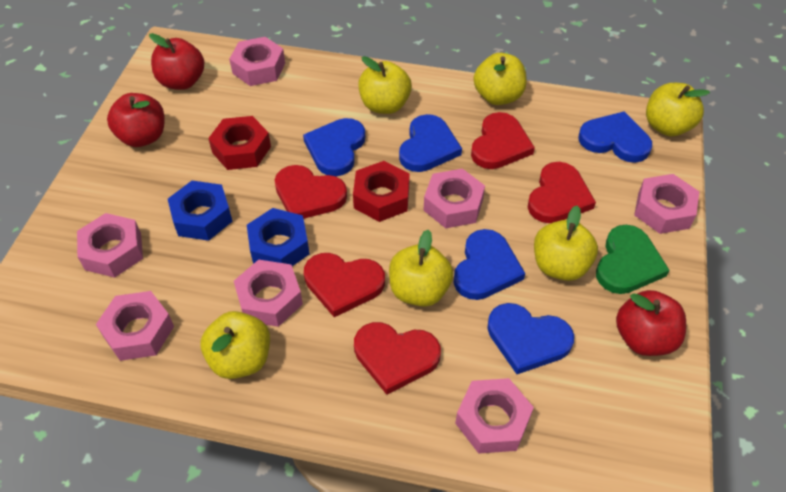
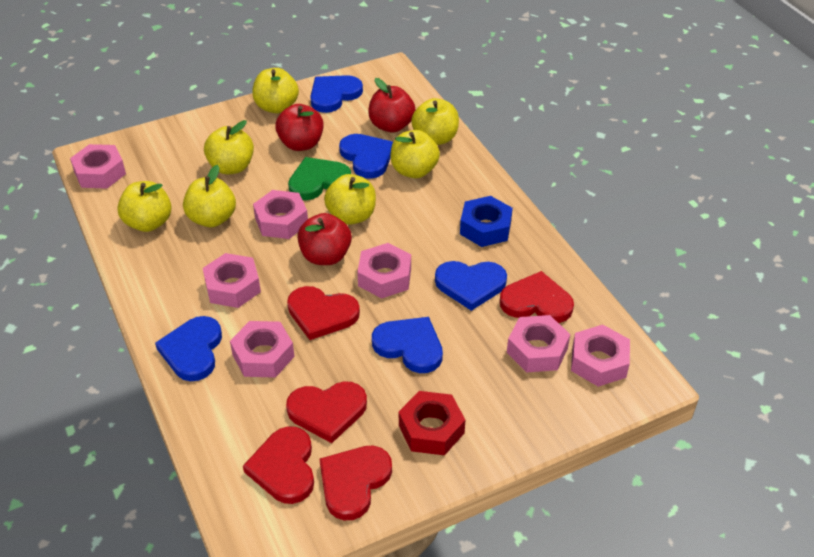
blue nut: [168,181,233,241] [247,208,310,266] = 2 -> [460,196,513,247] = 1
red nut: [208,116,271,170] [353,161,410,222] = 2 -> [399,391,465,455] = 1
yellow apple: [201,311,270,379] [358,56,412,114] [389,230,453,307] [474,53,527,105] [534,206,598,281] [646,83,710,136] = 6 -> [117,181,172,232] [183,165,236,227] [204,120,254,174] [252,68,299,113] [324,174,376,225] [391,130,440,178] [411,98,459,145] = 7

